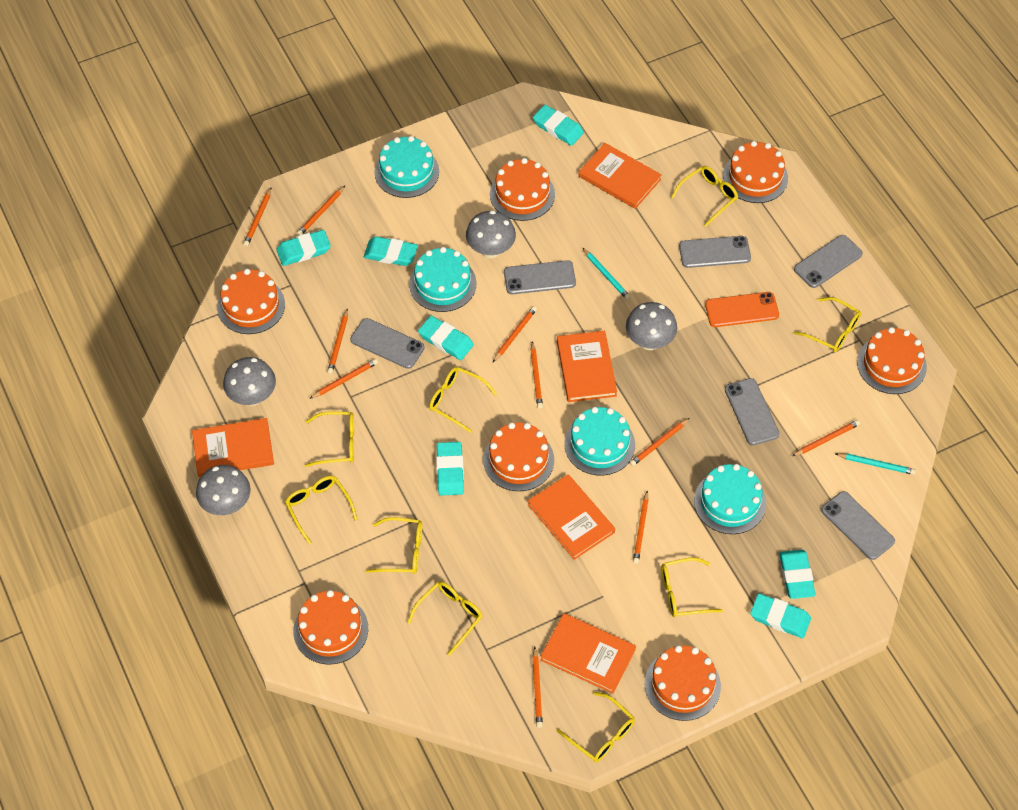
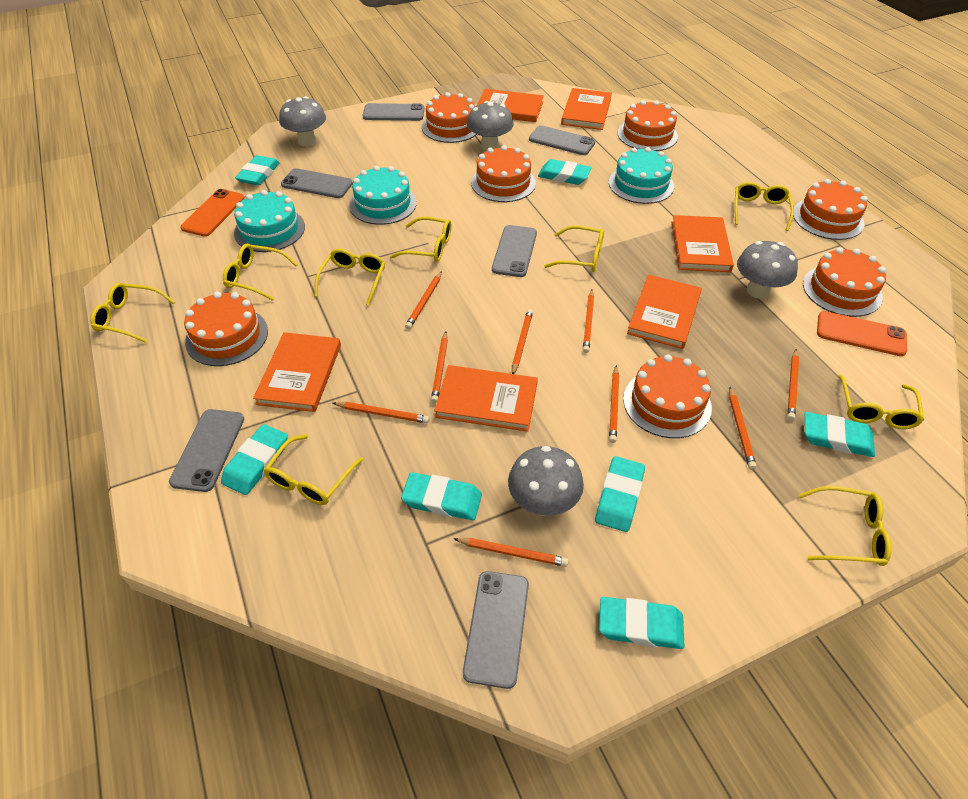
orange book: [192,418,274,477] [528,474,615,560] [540,613,636,694] [557,331,617,402] [578,143,662,209] = 5 -> [253,332,341,412] [434,365,538,432] [477,89,544,122] [561,88,612,130] [627,275,702,349] [672,215,734,272] = 6
orange pencil: [243,188,271,246] [297,186,345,235] [309,359,378,399] [327,308,348,374] [492,306,537,363] [530,341,543,409] [532,647,543,728] [630,418,689,466] [633,491,649,564] [792,420,860,456] = 10 -> [333,402,430,423] [405,271,442,329] [431,331,448,403] [453,538,569,567] [512,309,533,374] [583,289,594,353] [609,365,619,443] [729,387,757,470] [787,349,799,420] = 9
orange phone: [705,292,779,327] = 1 -> [180,189,245,236] [817,311,907,356] = 2
turquoise cake: [374,136,439,198] [409,247,477,312] [564,407,635,476] [694,464,766,534] = 4 -> [234,190,305,252] [349,166,417,225] [609,147,674,204] = 3
turquoise pencil: [583,248,631,300] [835,453,916,475] = 2 -> none = 0

